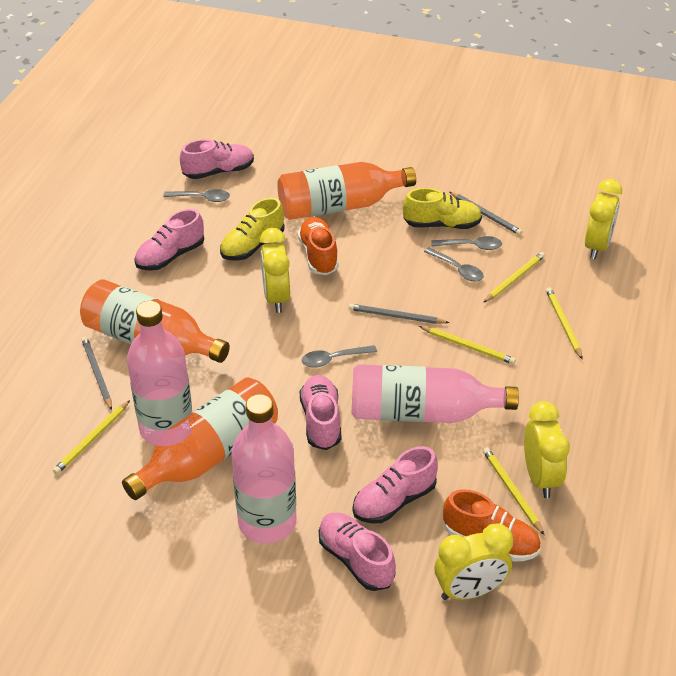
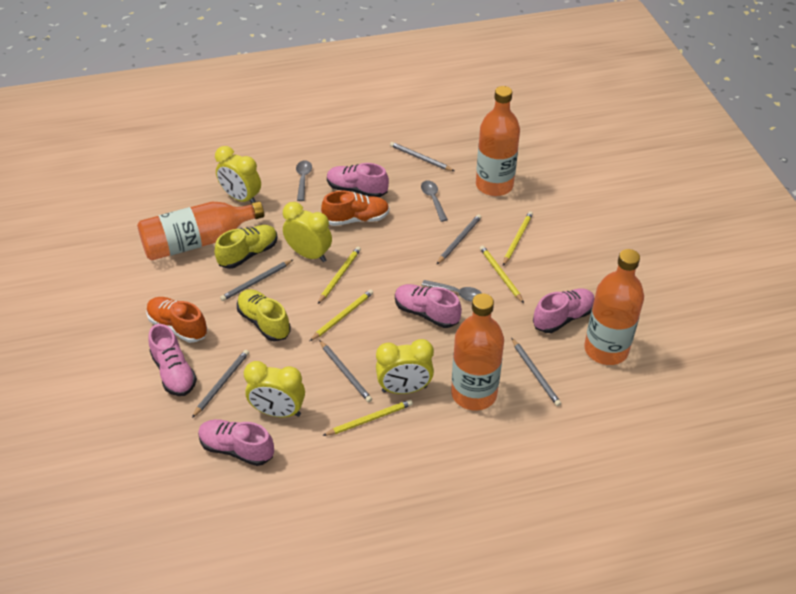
grey pencil: [82,336,112,410] [349,304,450,324] [450,192,523,235] = 3 -> [192,350,249,418] [220,260,293,301] [319,340,372,402] [390,142,454,171] [436,214,481,265] [511,338,561,407] = 6
grey spoon: [163,189,230,202] [302,345,377,368] [424,247,484,282] [431,236,502,250] = 4 -> [296,160,312,201] [421,180,448,222] [422,280,482,302] = 3
orange bottle: [80,280,230,363] [122,377,278,500] [277,162,416,220] = 3 -> [137,201,264,260] [451,293,504,411] [476,86,520,196] [584,249,644,365] = 4
pink bottle: [127,301,192,445] [231,394,296,543] [352,364,519,423] = 3 -> none = 0

